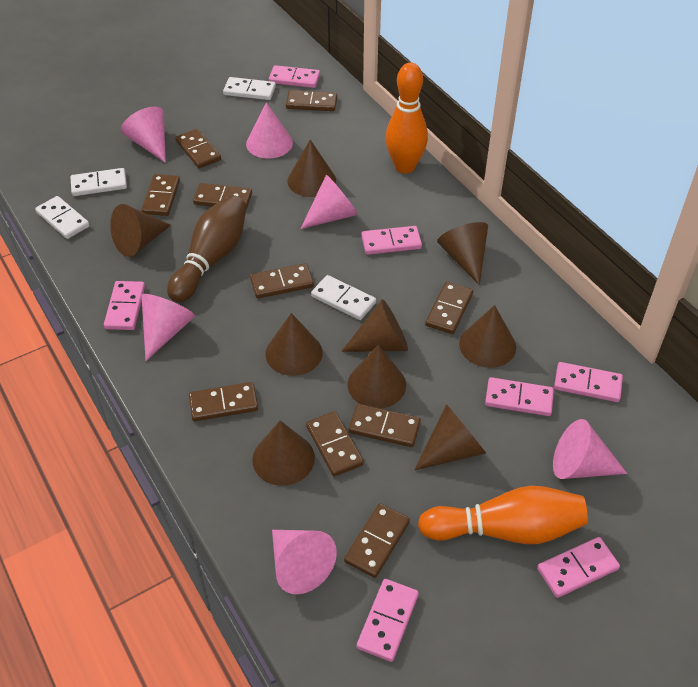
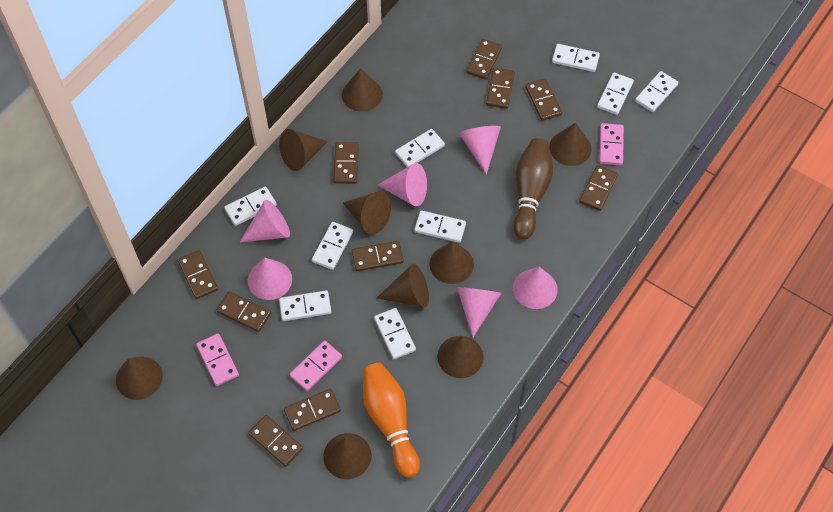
orange bowling pin: [386,62,428,174] [418,486,588,544] = 2 -> [363,363,420,477] = 1
pink domino: [104,281,145,330] [269,65,320,88] [357,579,419,662] [361,226,422,255] [485,377,554,416] [537,537,620,598] [554,362,623,402] = 7 -> [196,334,239,386] [290,340,342,391] [599,123,624,165] = 3
white domino: [35,196,90,239] [71,168,127,196] [223,77,276,100] [311,275,376,320] = 4 -> [224,186,277,226] [279,290,331,321] [312,222,353,270] [374,308,416,359] [395,129,445,167] [414,211,466,243] [552,44,600,72] [597,72,634,115] [635,71,678,112] = 9

